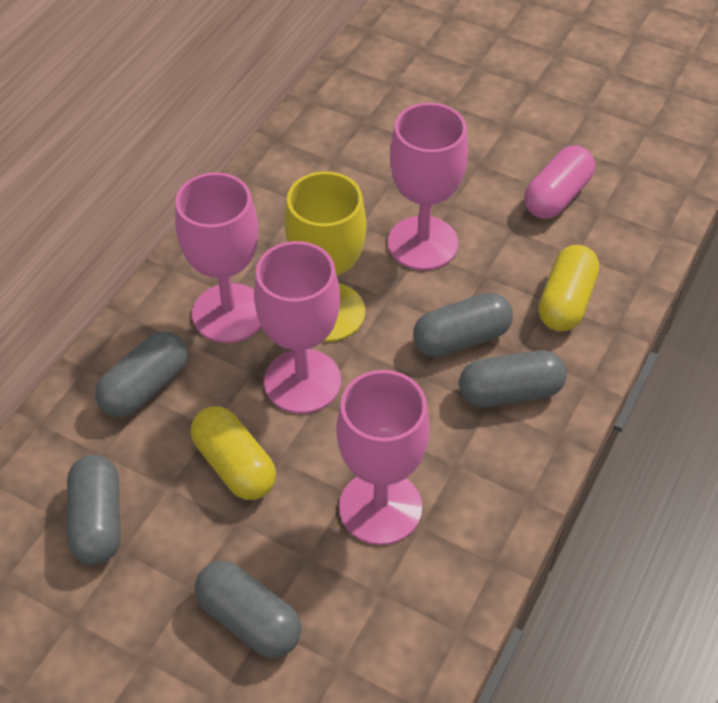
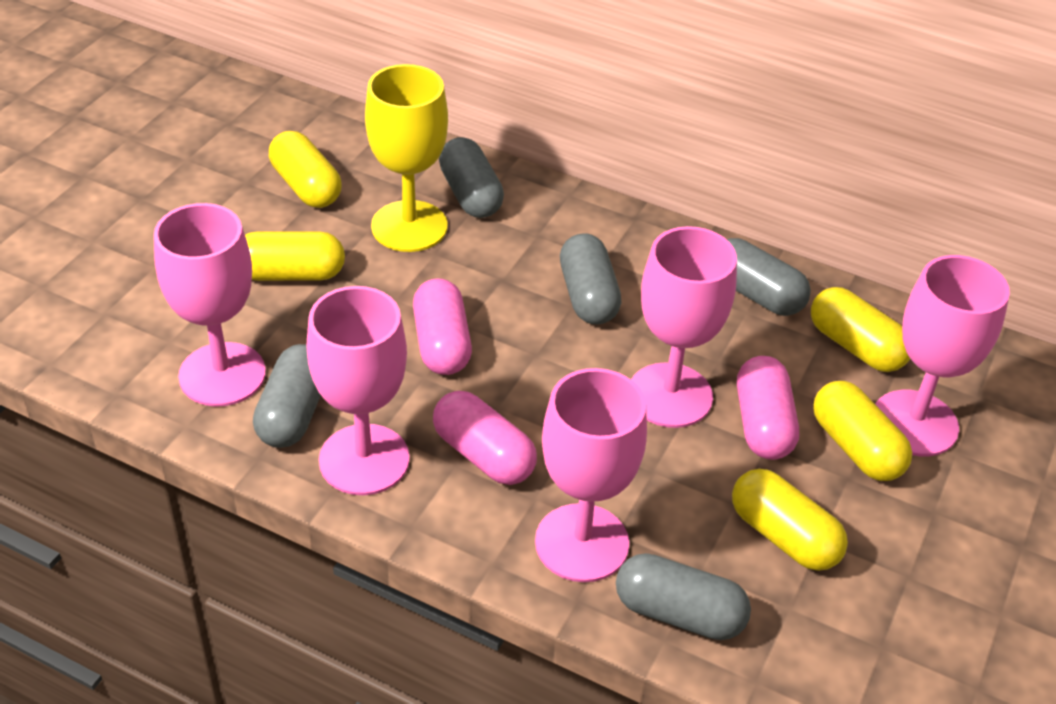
pink capsule: [524,145,595,219] = 1 -> [413,279,472,375] [433,391,537,485] [737,356,799,460] = 3
pink goblet: [175,172,261,343] [254,241,341,414] [336,370,430,545] [388,103,468,270] = 4 -> [154,203,266,407] [306,286,410,495] [535,368,647,582] [631,226,737,428] [875,255,1010,456] = 5
yellow capsule: [191,406,276,500] [538,245,599,331] = 2 -> [245,231,345,281] [269,131,342,208] [732,469,848,571] [811,287,910,372] [813,381,912,481] = 5

